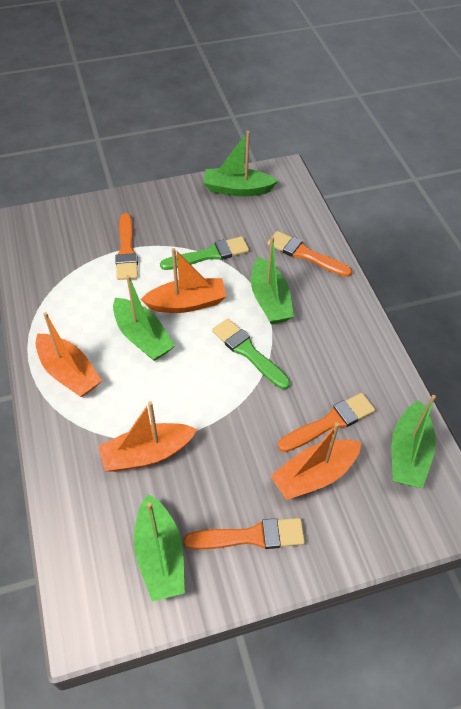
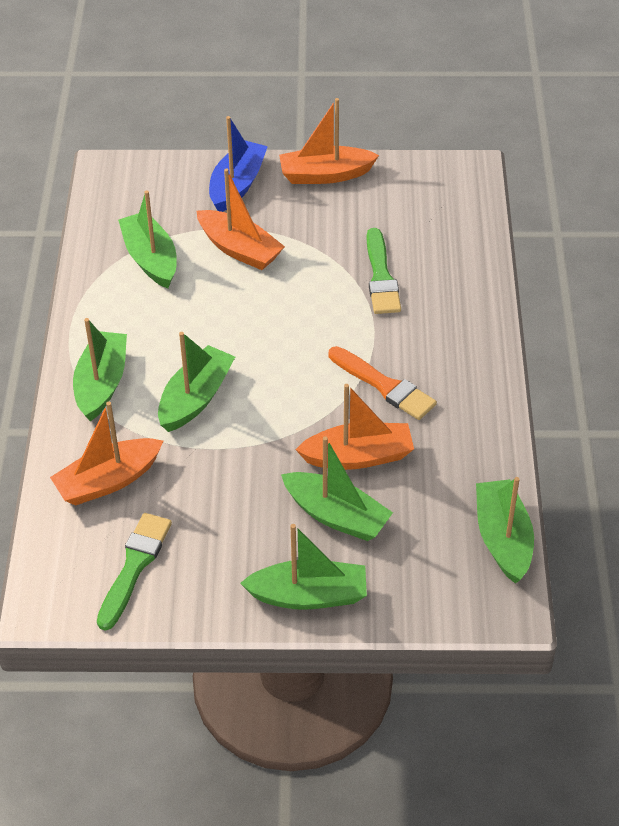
blue boat: none = 0 -> [209,116,268,212] = 1
green boat: [113,275,175,361] [134,494,185,602] [203,131,278,196] [251,236,294,324] [392,395,436,489] = 5 -> [73,318,127,421] [118,191,177,288] [158,332,235,432] [240,524,367,610] [281,436,393,541] [476,477,534,584] = 6
orange brush: [116,213,138,280] [184,518,305,549] [267,231,352,277] [278,393,375,452] = 4 -> [329,346,437,420] = 1

